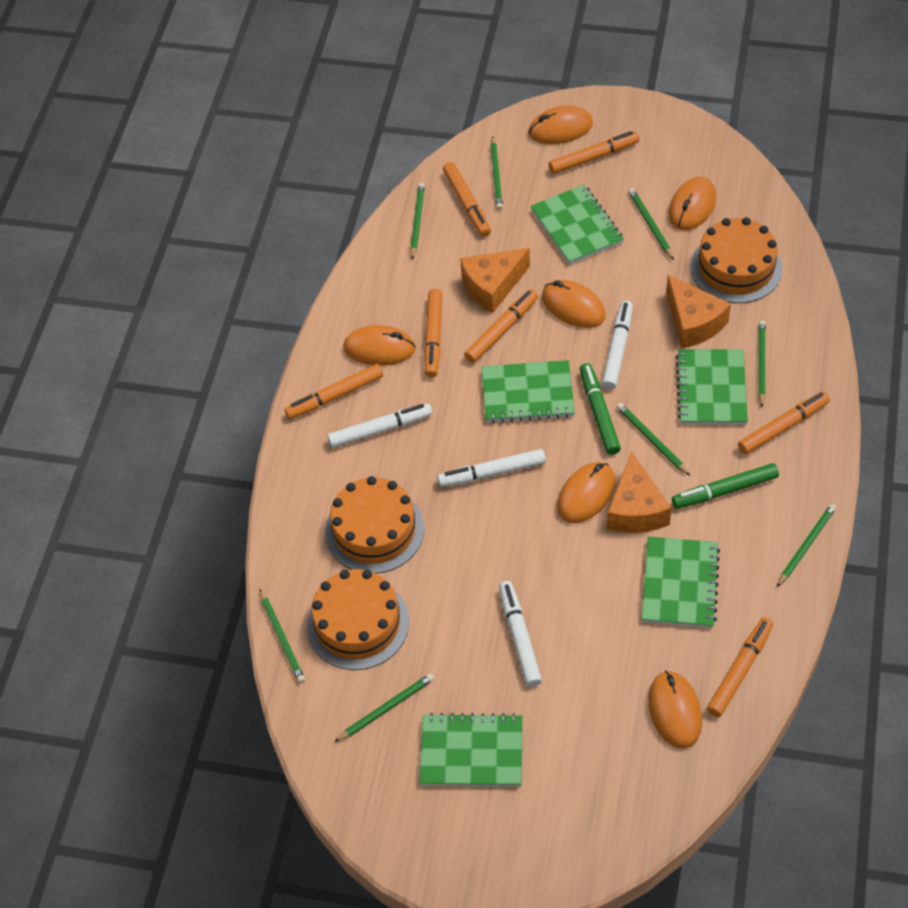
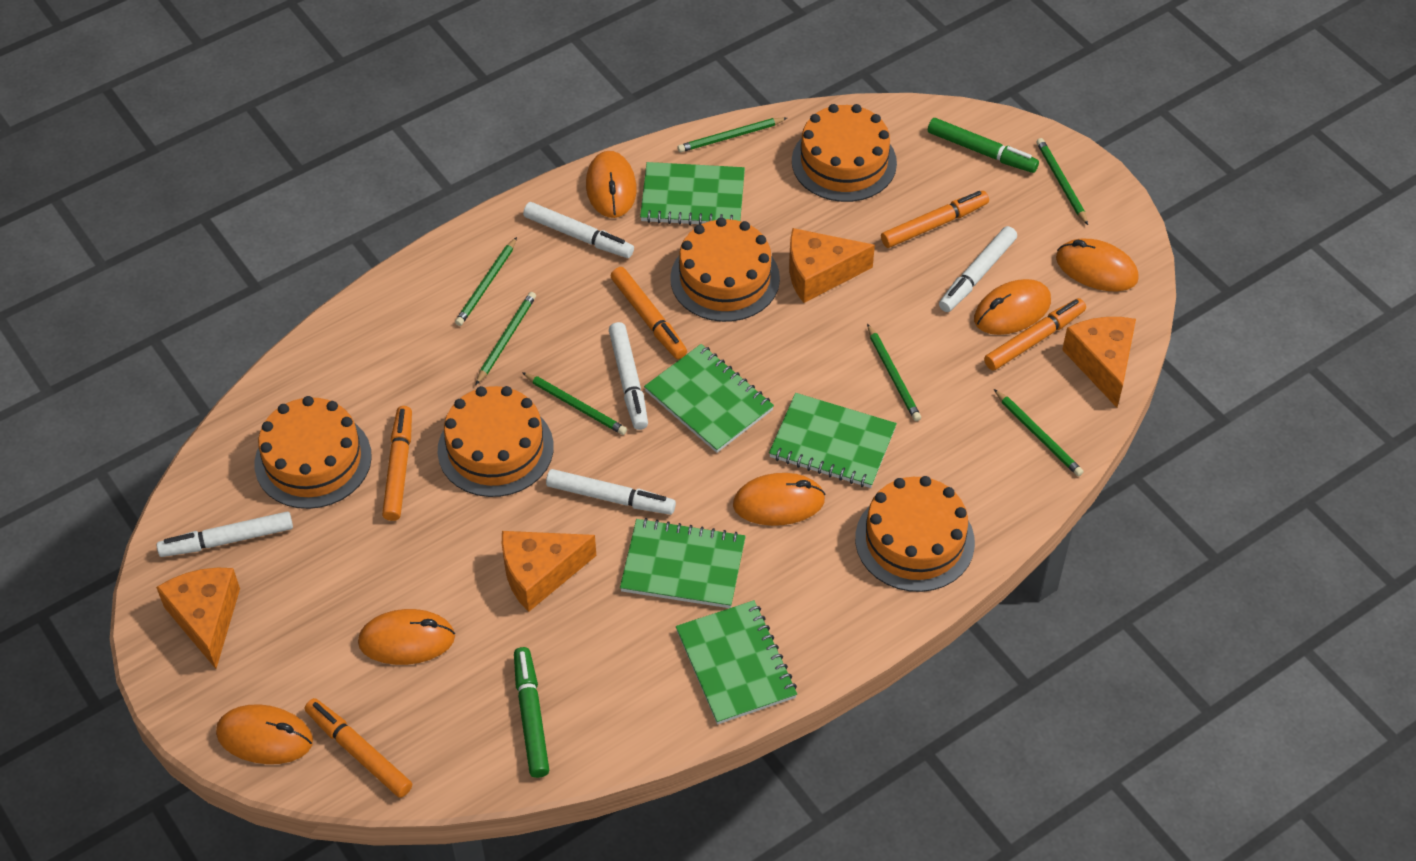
green pencil: [260,589,305,683] [334,673,434,742] [410,183,425,260] [491,136,503,210] [617,403,690,476] [628,188,674,260] [758,320,766,407] [777,504,837,587] = 8 -> [455,237,517,326] [476,292,536,385] [522,372,627,435] [677,117,787,152] [867,324,921,421] [994,389,1084,476] [1036,138,1088,225] = 7
orange cake: [307,569,409,670] [325,476,424,573] [691,217,782,303] = 3 -> [255,396,372,509] [438,386,554,497] [670,217,780,322] [792,104,897,202] [855,476,975,592] = 5
orange cheese: [460,248,530,313] [607,452,671,533] [666,275,731,348] = 3 -> [156,568,240,669] [502,531,596,612] [789,228,875,303] [1062,317,1136,407] = 4
orange marker: [285,364,383,419] [424,289,442,378] [443,162,491,237] [464,289,538,363] [548,131,640,174] [707,618,773,717] [738,391,830,454] = 7 -> [305,698,412,798] [382,406,412,521] [611,267,687,359] [881,191,989,248] [984,298,1086,371] = 5
white marker: [327,403,432,448] [437,449,546,487] [499,581,542,687] [602,301,633,390] = 4 -> [157,512,293,557] [523,202,634,258] [546,469,676,515] [609,322,648,430] [939,226,1017,312] = 5

